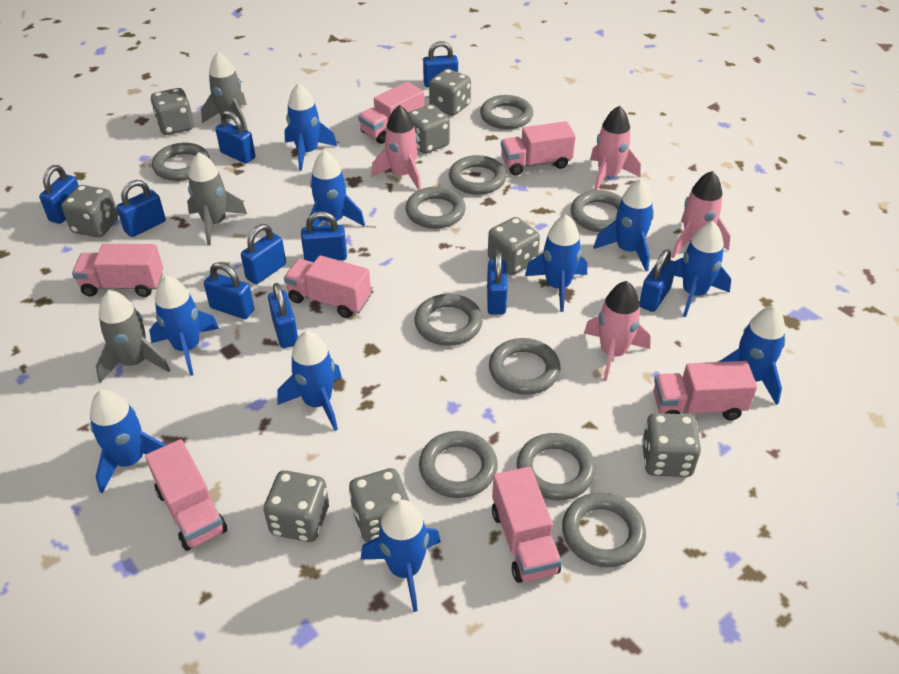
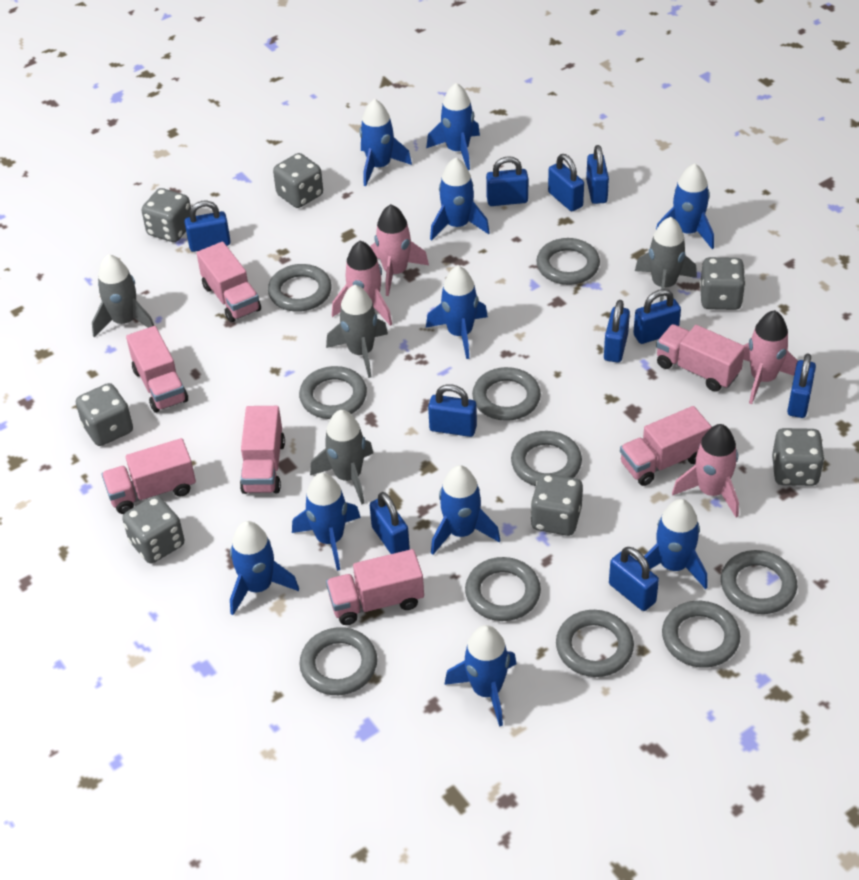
grey dice: [62,185,118,237] [151,88,194,135] [264,470,329,542] [349,468,410,542] [409,105,450,154] [429,69,471,116] [488,217,540,275] [642,413,701,477] = 8 -> [76,383,133,446] [123,496,185,563] [141,188,191,242] [273,153,323,208] [530,473,583,536] [700,257,746,310] [772,428,825,486] = 7
grey rocket: [96,290,170,383] [187,152,247,245] [201,51,248,131] = 3 -> [92,254,154,337] [310,410,373,505] [326,285,388,378] [635,217,697,302] = 4

